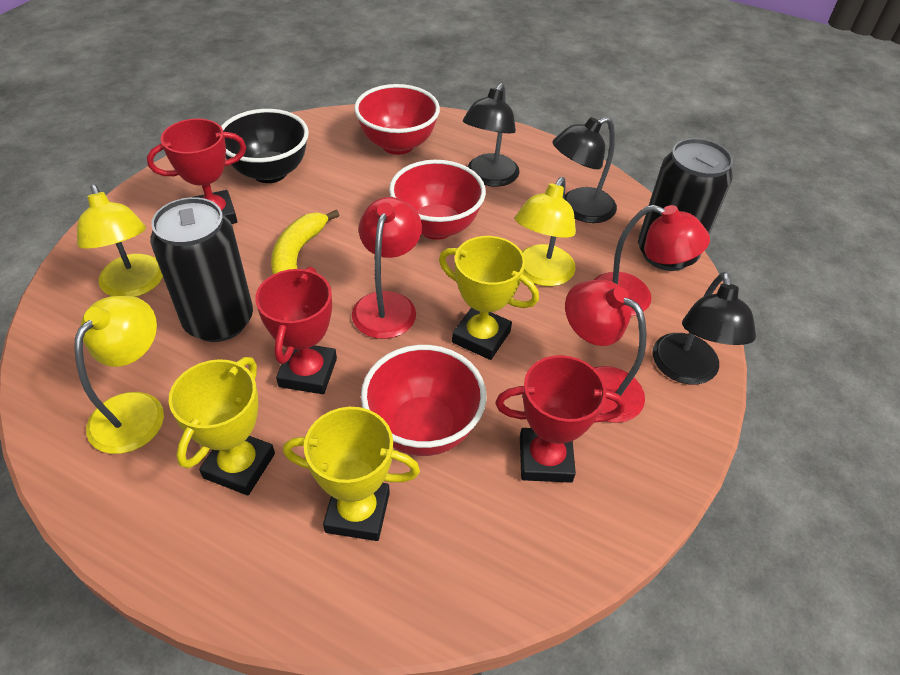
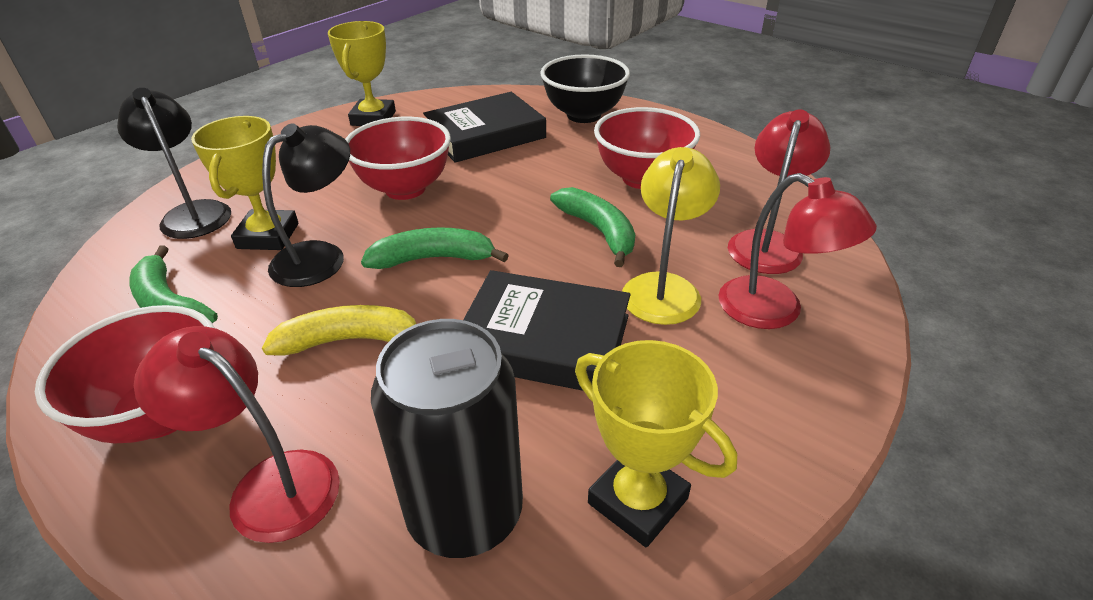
black book: none = 0 -> [423,92,546,163] [463,270,631,391] = 2
black can: [150,197,253,342] [638,138,733,271] = 2 -> [371,319,523,558] = 1
black lamp: [463,83,520,187] [552,117,617,223] [652,272,756,385] = 3 -> [117,88,231,239] [262,123,350,287] = 2
green banana: none = 0 -> [129,245,218,323] [361,227,509,269] [550,187,635,267] = 3
red trophy: [147,119,246,224] [255,267,337,394] [495,355,625,483] = 3 -> none = 0
yellow lamp: [74,296,164,454] [77,184,163,297] [515,177,576,287] = 3 -> [622,147,720,325] = 1

